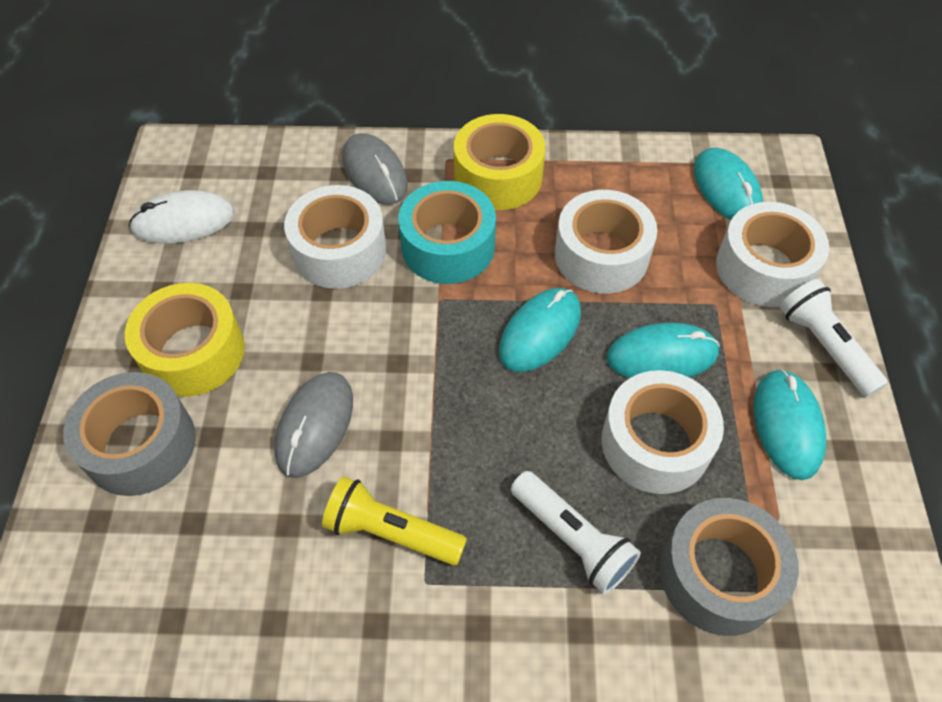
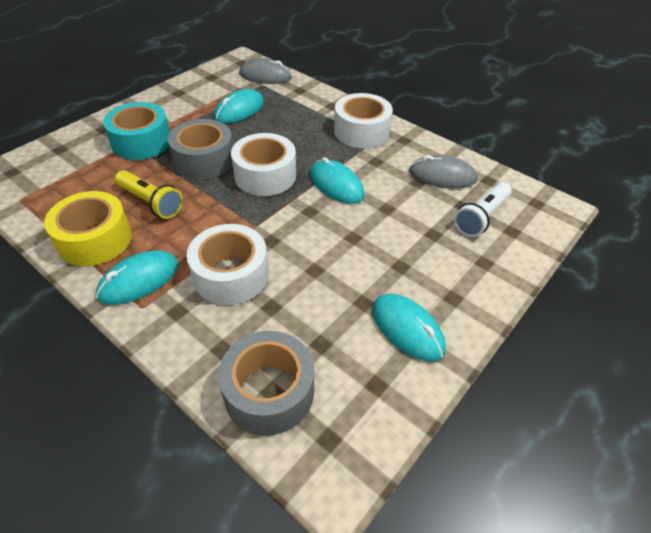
white flashlight: [511,471,641,595] [780,279,888,397] = 2 -> [454,182,512,237] = 1
white mouse: [129,190,235,244] = 1 -> none = 0
white tape: [284,185,387,289] [555,190,657,294] [601,370,724,494] [716,202,829,307] = 4 -> [187,224,269,305] [231,133,296,196] [334,93,393,148] = 3
yellow tape: [125,283,245,397] [454,114,545,210] = 2 -> [44,191,132,266] = 1

